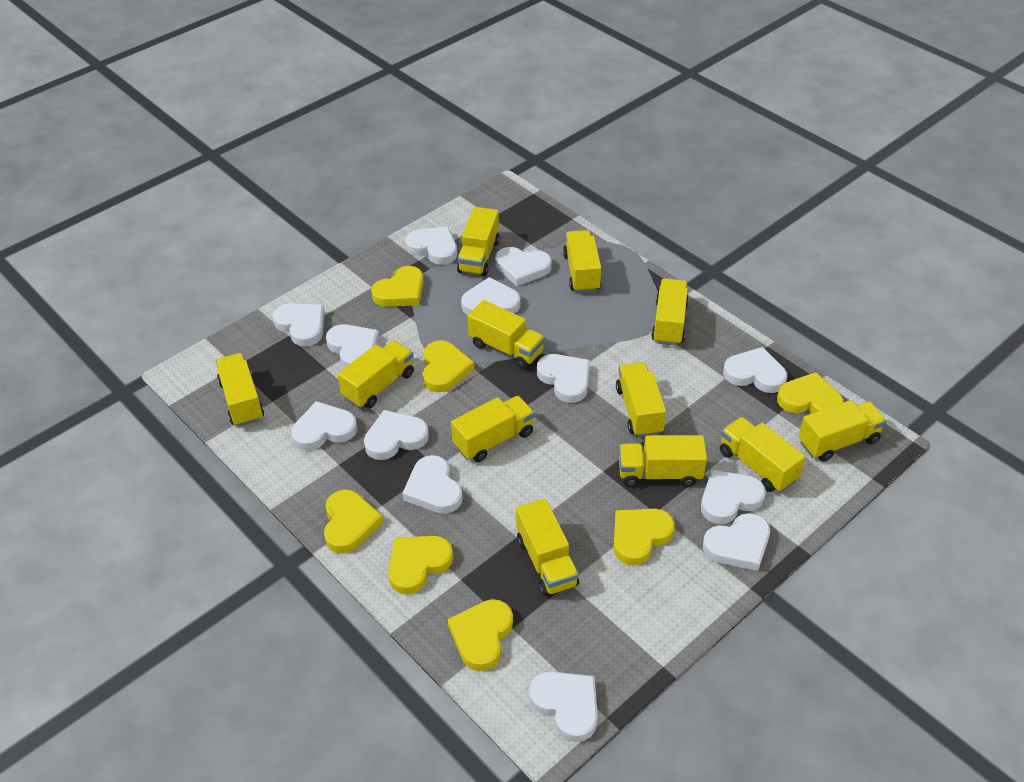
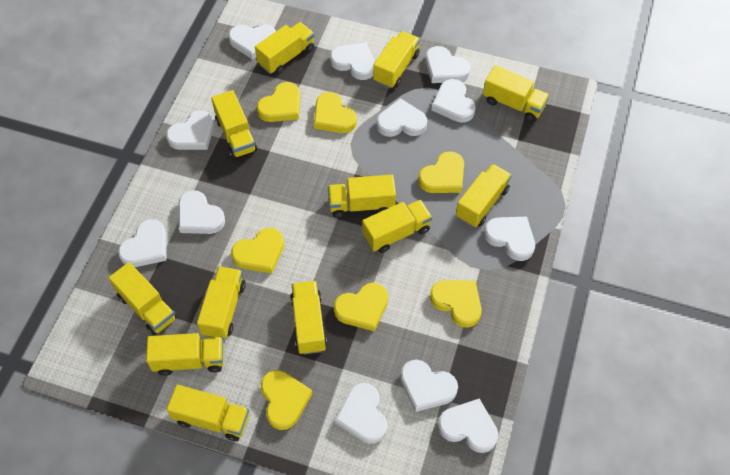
white heart: [273,303,325,347] [291,401,357,451] [326,324,379,368] [364,410,429,460] [402,455,463,514] [406,226,457,265] [461,277,521,315] [495,247,552,286] [529,671,598,742] [537,354,590,403] [701,470,766,524] [703,513,770,571] [723,347,787,393] = 13 -> [118,219,166,267] [166,110,214,150] [178,190,225,234] [228,24,276,60] [330,43,375,80] [335,383,387,444] [377,98,427,137] [400,360,458,412] [425,46,470,83] [431,79,476,123] [438,399,498,453] [484,217,535,261] = 12

